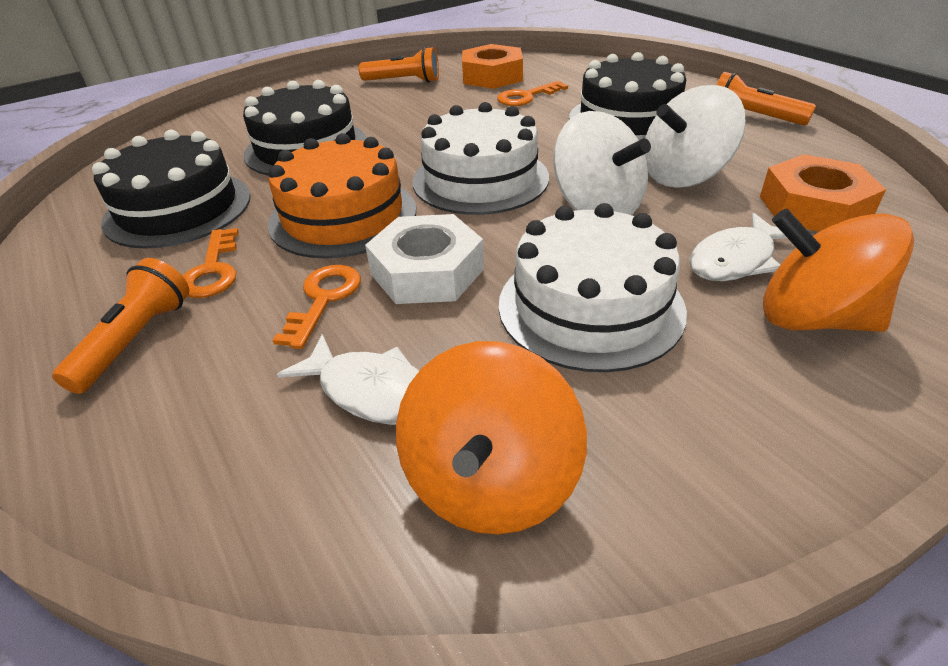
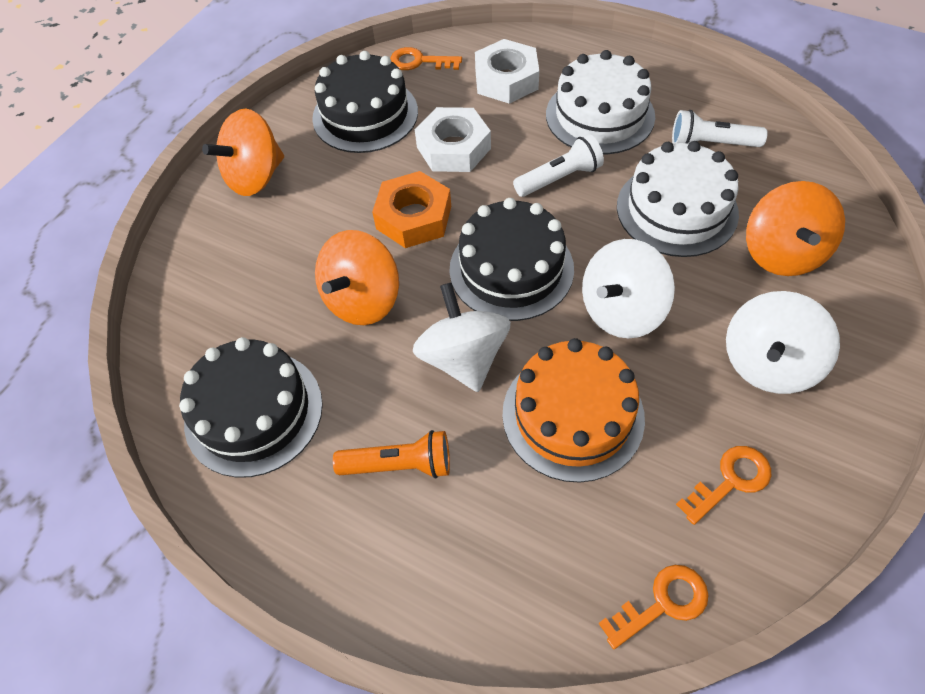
orange flashlight: [52,258,189,394] [359,47,439,83] [716,72,816,125] = 3 -> [333,430,450,478] = 1
orange nut: [462,44,523,89] [760,154,886,232] = 2 -> [372,171,451,248] = 1
orange spinning top: [396,341,587,535] [763,209,914,332] = 2 -> [202,109,284,196] [315,230,399,325] [746,181,845,276] = 3
white fish: [277,334,419,425] [689,213,787,281] = 2 -> none = 0
white flashlight: none = 0 -> [513,134,604,197] [672,110,768,147] = 2
white nut: [365,214,484,304] = 1 -> [415,107,491,172] [475,39,539,104] = 2
white spinning top: [553,111,651,215] [645,85,746,188] = 2 -> [413,283,511,392] [582,239,675,338] [726,291,840,394] = 3

